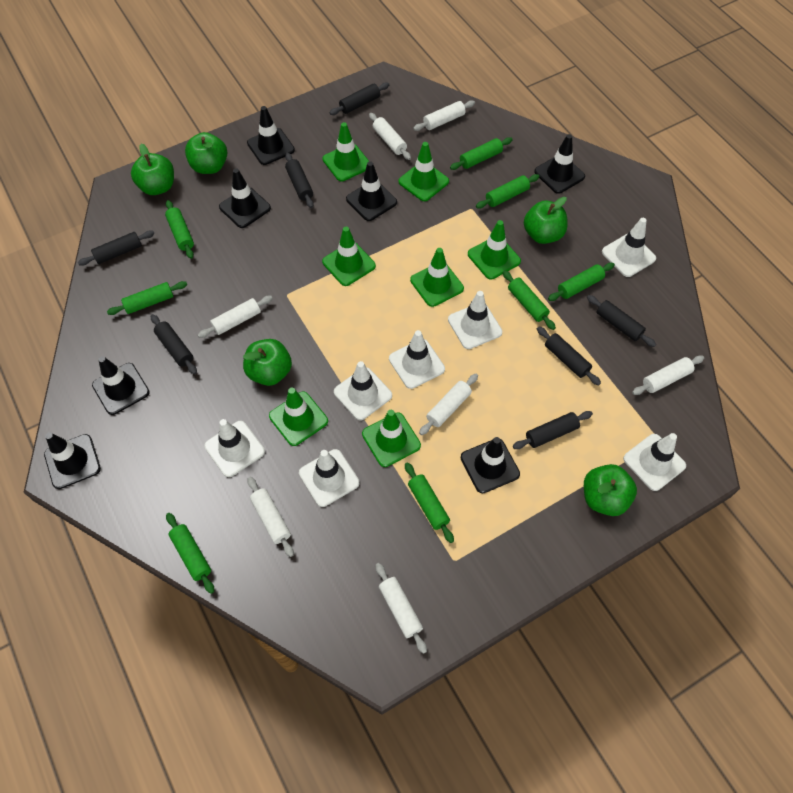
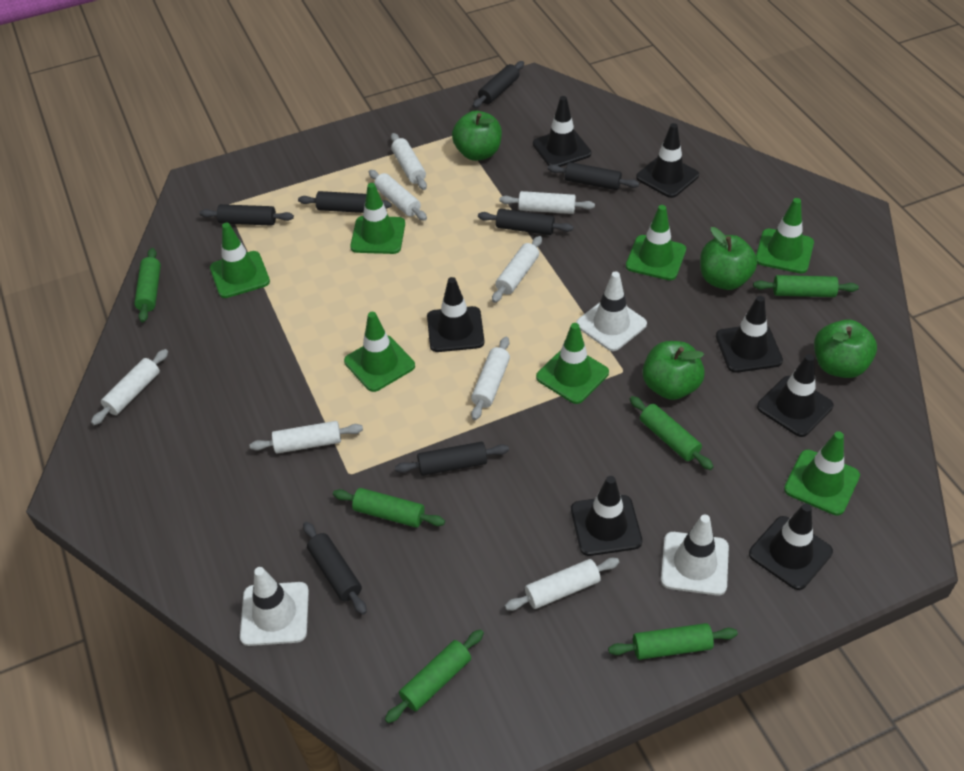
green apple: [131,144,174,195] [185,132,227,174] [243,339,292,386] [524,197,568,244] [584,464,637,516] = 5 -> [452,111,502,161] [642,341,705,400] [700,227,757,290] [814,319,877,378] = 4
green rolling pin: [107,281,187,315] [165,200,194,259] [166,513,214,594] [405,462,454,543] [450,137,512,170] [476,174,540,209] [502,270,556,330] [548,263,615,301] = 8 -> [134,248,161,322] [333,488,445,528] [385,629,484,723] [608,623,738,660] [630,396,714,470] [753,275,859,297] = 6
white rolling pin: [198,296,273,338] [247,477,294,557] [369,113,411,160] [376,563,427,654] [413,100,475,131] [419,374,478,435] [632,356,704,395] = 7 -> [91,349,168,425] [250,421,363,454] [369,170,427,221] [391,133,427,190] [471,337,510,420] [492,236,542,303] [500,191,595,214] [505,558,619,611] = 8
white traffic cone: [204,419,265,477] [299,449,359,507] [334,361,392,420] [389,330,445,389] [448,291,502,349] [602,218,656,277] [623,433,686,491] = 7 -> [240,567,309,646] [576,271,647,351] [661,515,729,596] = 3

